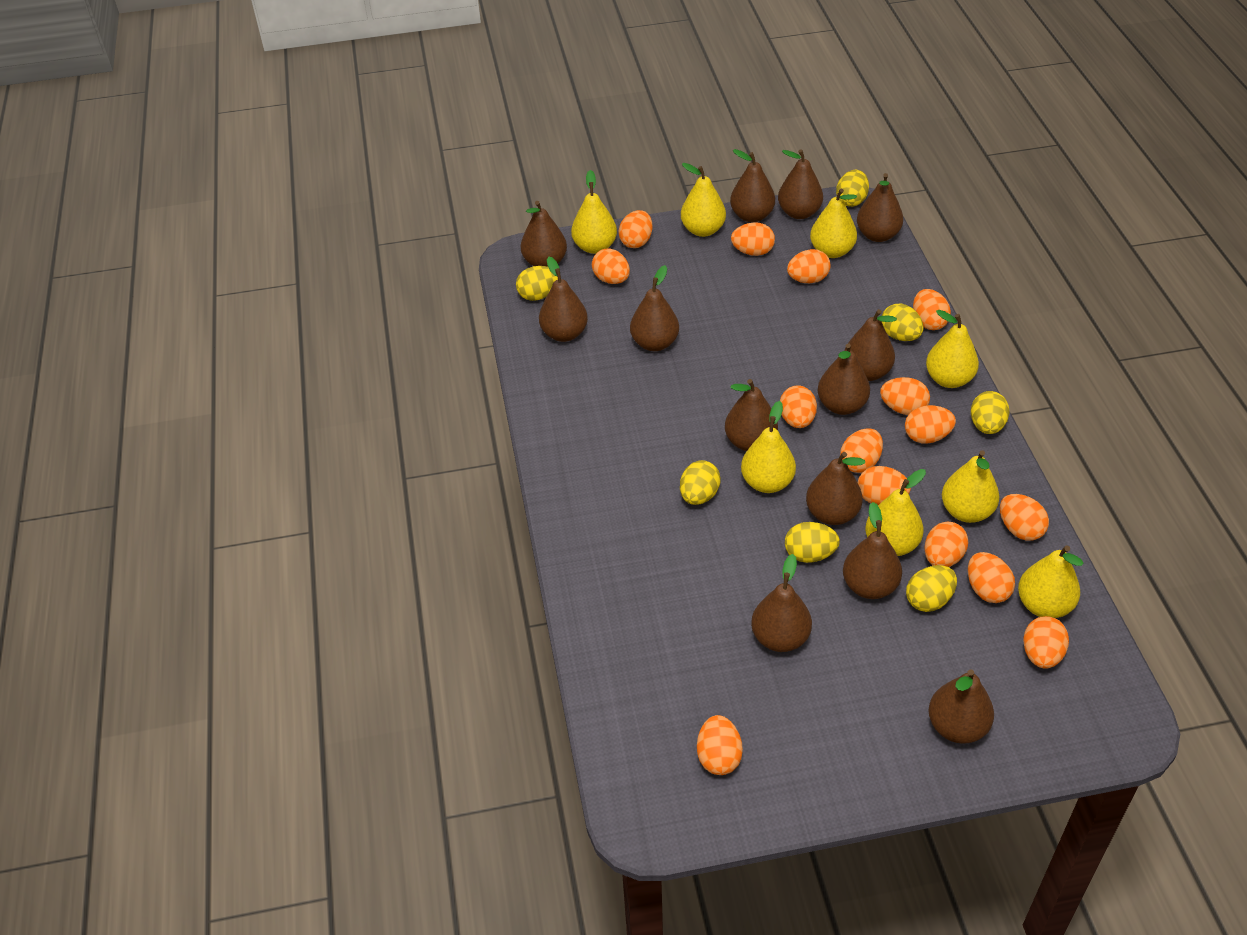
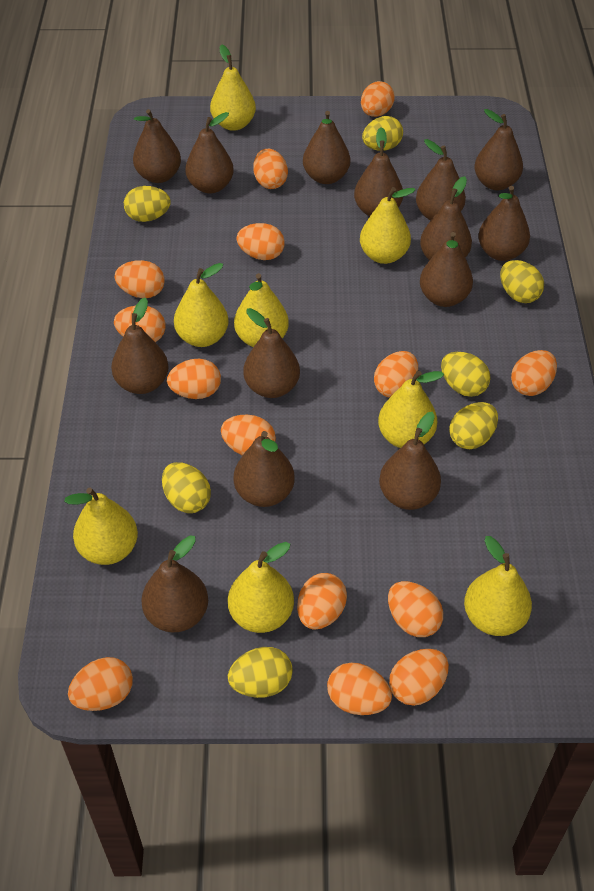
brown pear: [521,201,567,267] [539,257,588,342] [630,265,679,351] [725,379,778,451] [730,149,775,222] [751,554,812,652] [778,149,823,219] [806,452,865,525] [818,343,870,415] [843,502,902,599] [844,309,897,381] [857,173,903,242] [928,669,994,744] = 13 -> [111,298,169,394] [133,109,181,183] [141,536,208,632] [185,112,234,194] [234,431,295,507] [243,308,300,398] [303,111,350,184] [354,127,403,216] [379,412,441,510] [416,139,466,221] [420,176,472,261] [420,232,473,307] [474,109,523,190] [478,186,530,261] = 14
orange egg: [592,248,630,284] [618,210,652,248] [697,715,743,775] [731,222,775,256] [780,385,817,428] [787,249,830,283] [840,428,883,473] [858,466,911,505] [880,377,930,415] [905,405,956,444] [913,289,951,330] [925,522,968,567] [968,552,1015,603] [1000,494,1049,541] [1023,616,1069,669] = 15 -> [68,657,133,711] [114,306,166,342] [115,260,165,298] [167,359,221,399] [221,415,276,456] [237,223,285,260] [253,149,288,189] [297,573,347,630] [327,663,392,715] [361,81,395,117] [374,351,418,398] [388,581,443,637] [389,649,449,706] [511,350,557,396] = 14

